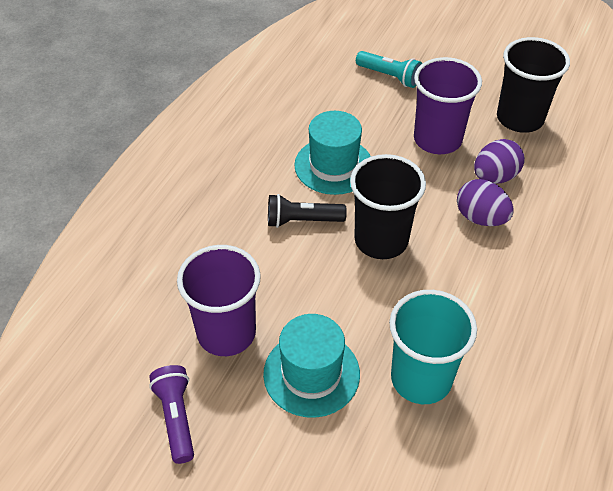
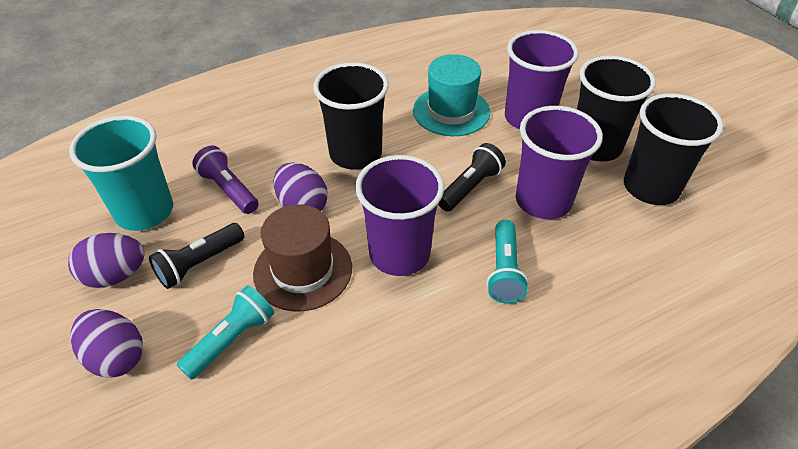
black cup: [350,154,426,259] [497,37,570,133] = 2 -> [313,62,389,170] [577,56,656,162] [624,93,723,205] = 3
black flashlight: [268,194,347,228] = 1 -> [149,223,245,289] [438,143,506,212] = 2
brown hat: none = 0 -> [253,204,352,311] = 1
purple cup: [177,245,261,356] [414,57,482,154] = 2 -> [355,155,444,276] [505,30,579,130] [516,106,603,219] = 3
purple egg: [457,179,513,226] [474,139,525,184] = 2 -> [68,233,145,288] [71,309,143,378] [274,162,328,211] = 3
turquoise flashlight: [356,51,422,88] = 1 -> [177,286,274,380] [487,220,529,304] = 2
turquoise hat: [263,314,360,418] [294,111,371,195] = 2 -> [413,54,490,136] = 1

